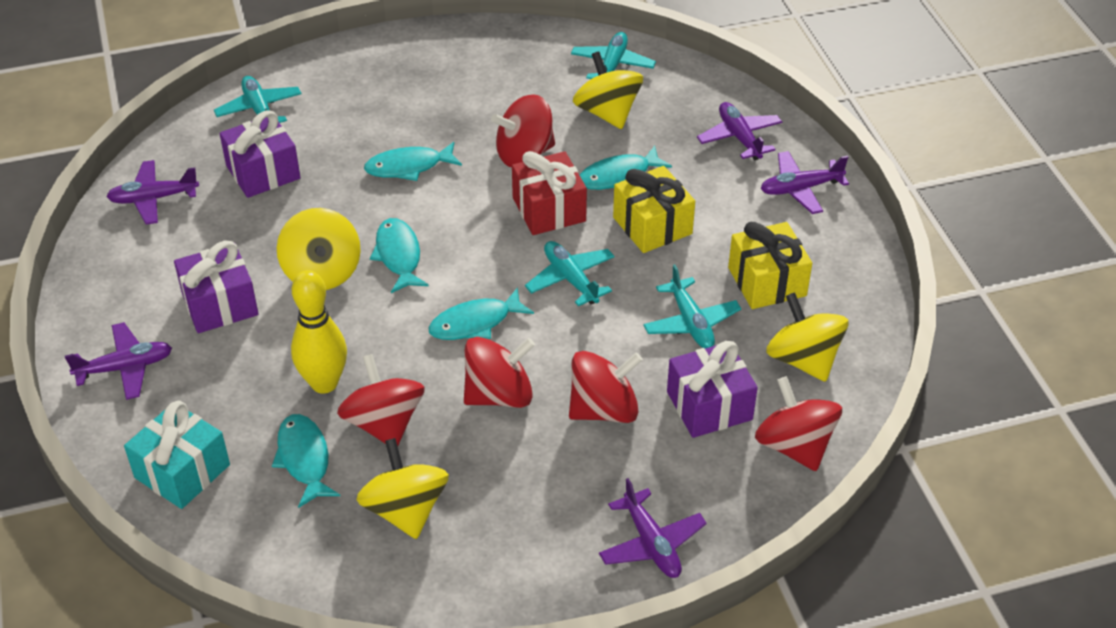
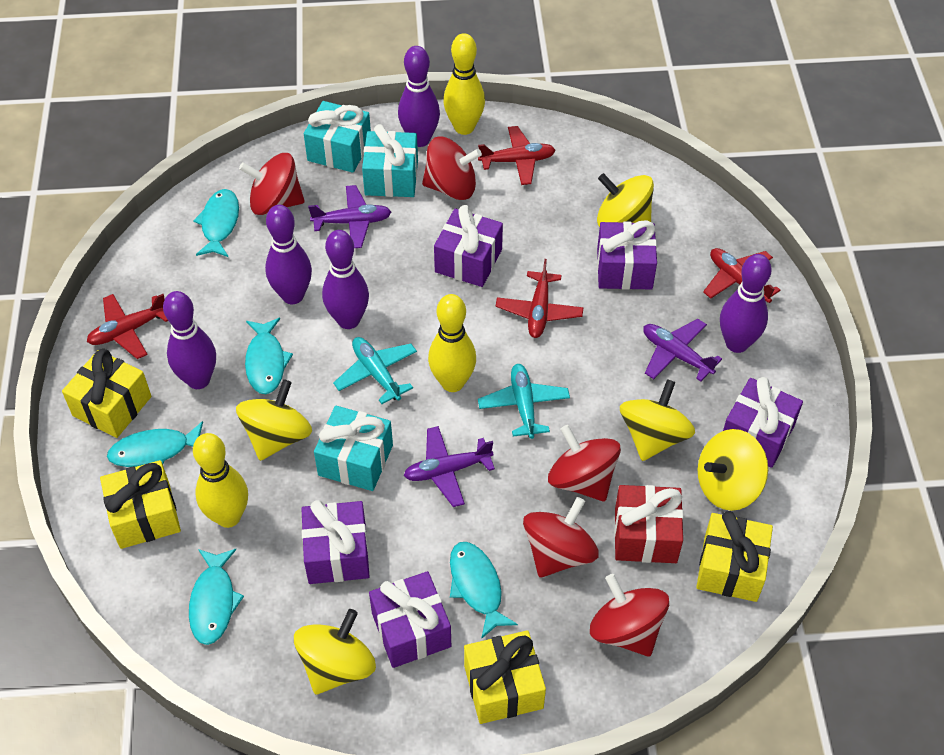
purple bowling pin: none = 0 -> [163,291,216,389] [265,205,312,304] [322,230,369,329] [398,46,440,147] [720,254,771,353] = 5
purple gift: [174,241,259,333] [220,110,301,198] [667,341,758,438] = 3 -> [301,500,370,584] [369,571,451,668] [434,205,503,287] [597,220,657,290] [723,377,803,468] = 5
purple plane: [65,322,172,400] [106,160,199,225] [599,478,707,578] [697,102,782,160] [761,151,849,214] = 5 -> [308,185,391,248] [404,426,495,507] [643,319,722,381] = 3
red plane: none = 0 -> [87,294,168,359] [478,126,555,185] [495,259,584,338] [703,248,780,303] = 4
turquoise gift: [124,401,230,509] = 1 -> [304,101,371,173] [314,406,393,491] [362,124,418,197] = 3
turquoise plane: [214,76,301,123] [525,241,615,306] [571,32,656,79] [643,264,741,348] = 4 -> [333,337,417,404] [478,364,570,439] = 2
yellow bowling pin: [291,270,347,394] = 1 -> [193,433,248,528] [428,294,476,392] [443,33,485,135] = 3
yellow gift: [613,166,695,253] [728,222,812,309] = 2 -> [62,349,151,438] [100,460,181,549] [464,630,546,724] [696,511,773,602] = 4
yellow spinning top: [277,208,361,290] [356,438,449,539] [573,51,643,129] [766,292,848,382] = 4 -> [236,379,312,461] [294,609,376,695] [597,173,654,227] [620,379,695,461] [698,429,768,511] = 5

